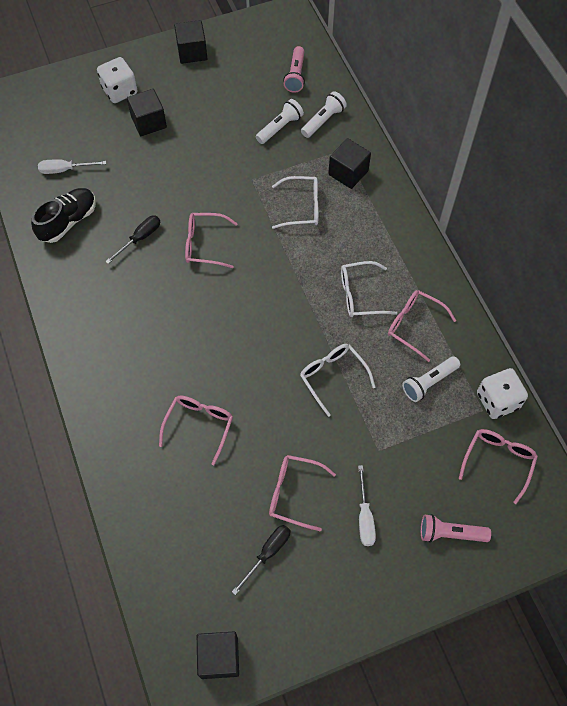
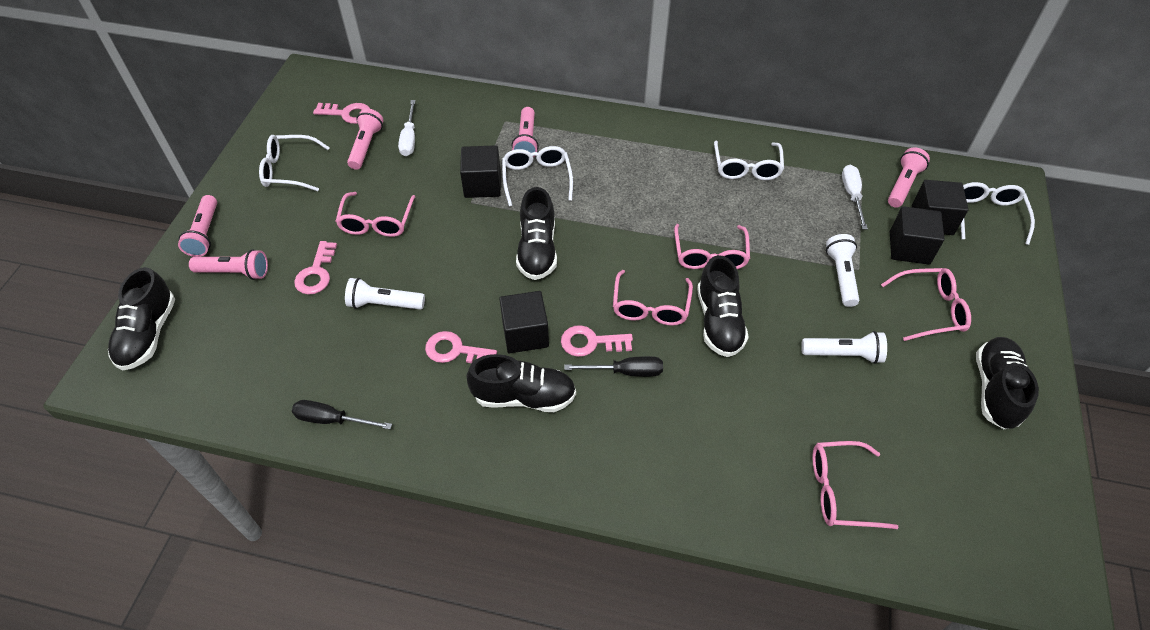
black shoe: [31,188,96,243] = 1 -> [108,267,175,371] [466,354,576,412] [516,187,557,280] [697,255,749,357] [976,337,1039,429] = 5
pink flashlight: [283,46,305,92] [421,514,491,543] = 2 -> [178,195,217,257] [189,249,268,280] [347,109,384,170] [512,107,539,157] [888,148,930,208] = 5
pink key: none = 0 -> [294,241,337,295] [313,103,370,124] [425,331,497,363] [561,325,633,357] = 4
white dice: [97,57,138,103] [477,368,528,419] = 2 -> none = 0
white glasses: [272,176,318,229] [300,344,375,417] [341,261,397,317] = 3 -> [259,135,330,191] [502,146,573,206] [714,141,784,180] [961,182,1035,245] = 4

